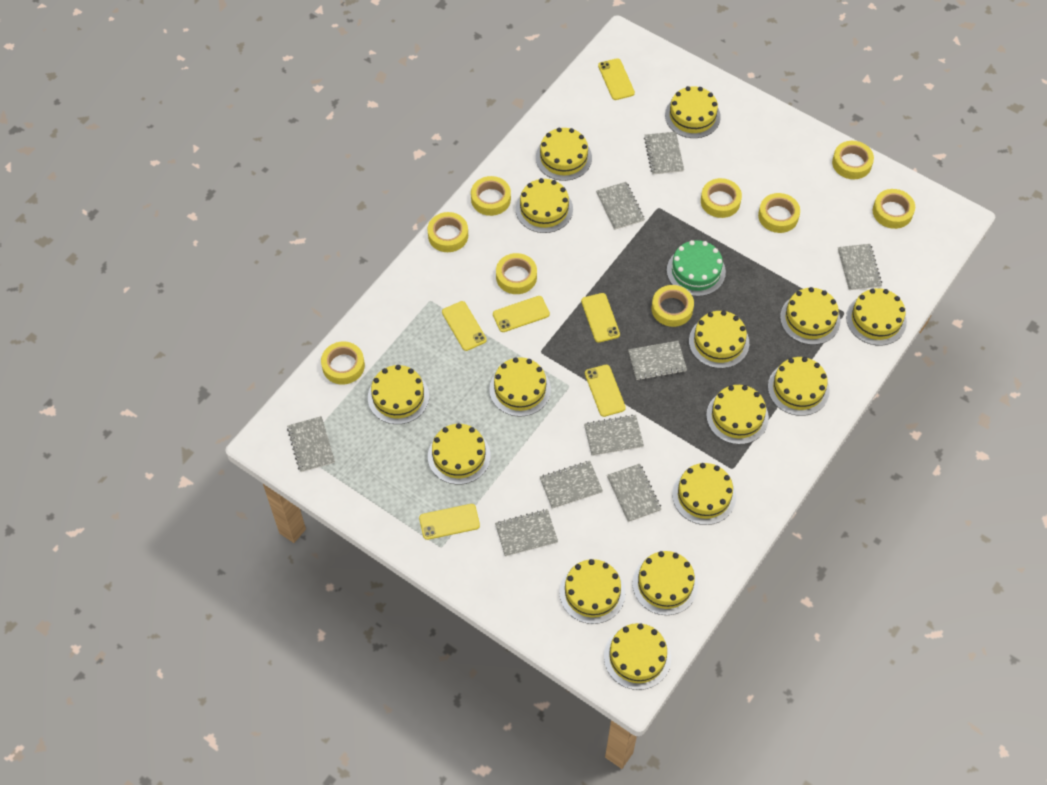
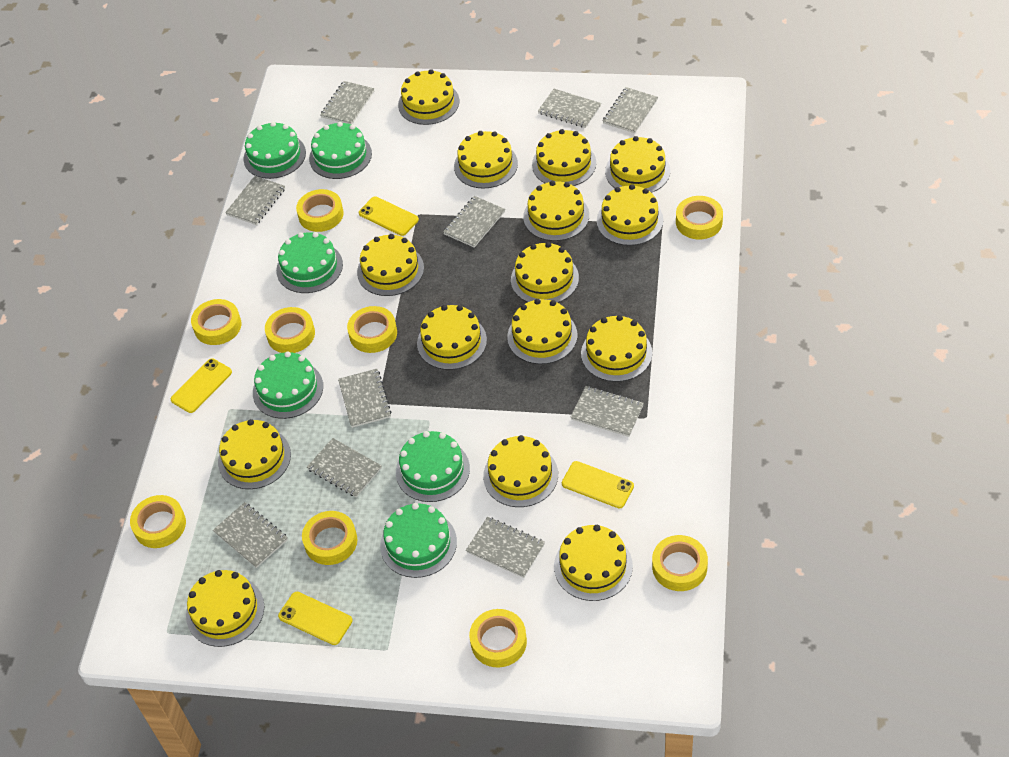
green cake: [667,240,726,296] = 1 -> [243,122,306,179] [253,351,323,419] [276,232,343,293] [309,122,372,179] [380,503,457,578] [396,431,470,502] = 6
grey notebook: [287,416,335,472] [495,509,558,556] [540,461,603,509] [584,414,644,456] [596,182,645,230] [607,464,661,522] [628,341,687,380] [644,132,684,175] [838,244,882,290] = 9 -> [213,502,288,568] [225,176,285,225] [307,438,382,497] [320,81,374,125] [338,369,391,428] [443,196,505,248] [466,517,545,578] [538,89,601,128] [570,386,644,437] [603,87,658,133] = 10
yellow phone: [419,504,480,540] [442,301,487,351] [493,296,550,332] [581,293,620,343] [585,365,626,417] [598,58,635,100] = 6 -> [171,358,232,413] [278,592,353,645] [359,197,419,236] [562,461,634,508] = 4

